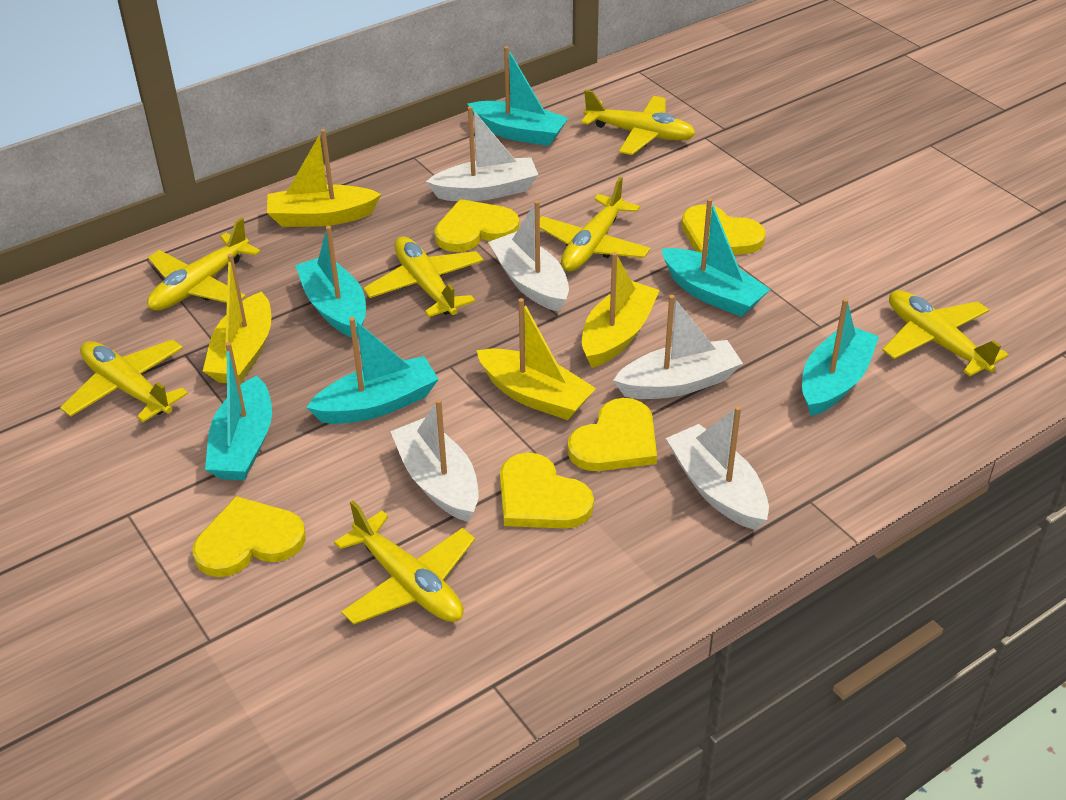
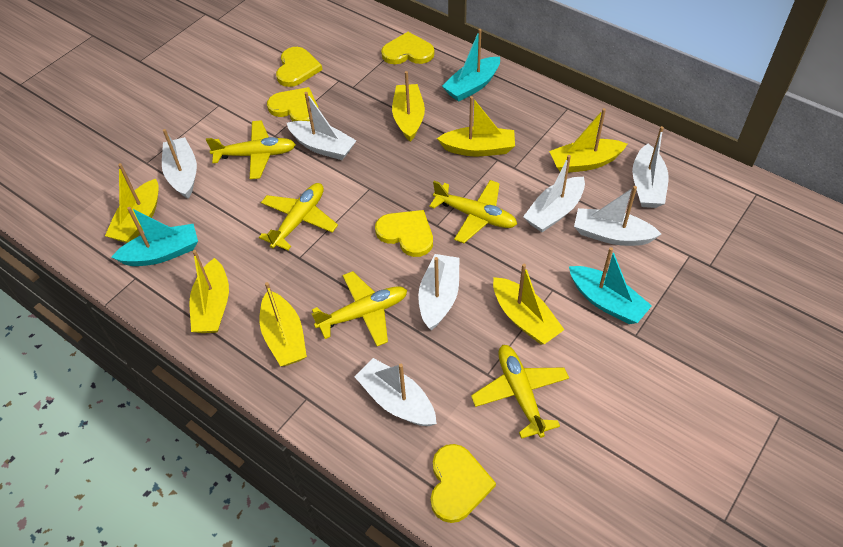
turquoise boat: [205,342,272,480] [295,226,366,339] [306,317,439,424] [467,46,568,146] [662,198,770,317] [802,298,879,416] = 6 -> [111,207,198,266] [442,29,500,102] [569,247,652,324] = 3
white boat: [390,399,479,522] [426,106,538,201] [488,200,569,312] [613,295,743,399] [666,406,769,530] = 5 -> [162,129,197,199] [287,92,357,160] [354,358,437,426] [418,254,460,330] [523,155,585,232] [574,186,661,246] [632,126,668,208] = 7
yellow boat: [203,254,271,384] [267,129,381,227] [476,298,596,420] [582,252,660,368] = 4 -> [105,163,159,243] [190,250,229,333] [260,282,307,366] [392,71,425,142] [437,96,515,156] [493,264,564,344] [549,108,627,173] = 7
yellow plane: [60,339,188,422] [147,218,261,311] [334,501,475,624] [363,236,484,317] [540,177,651,271] [581,90,696,155] [882,290,1009,376] = 7 -> [206,120,296,179] [259,183,338,250] [311,271,407,346] [429,180,517,243] [471,345,569,439] = 5

